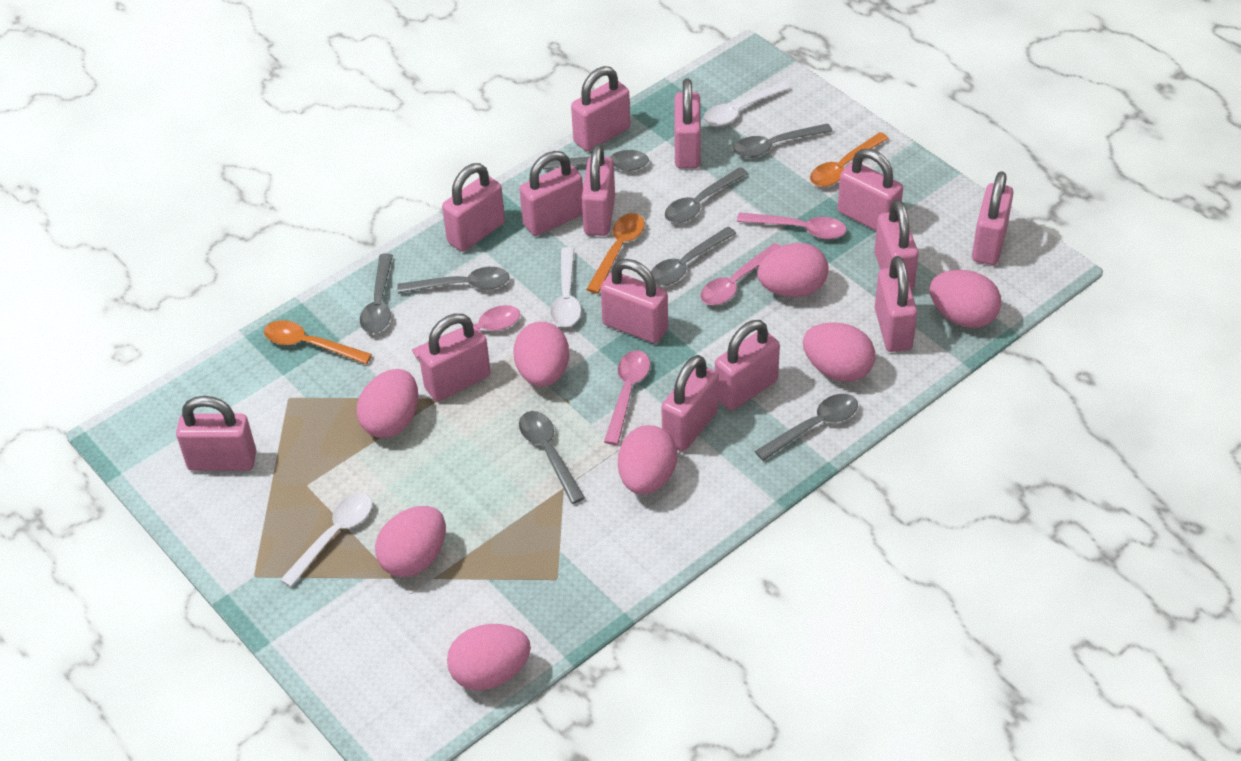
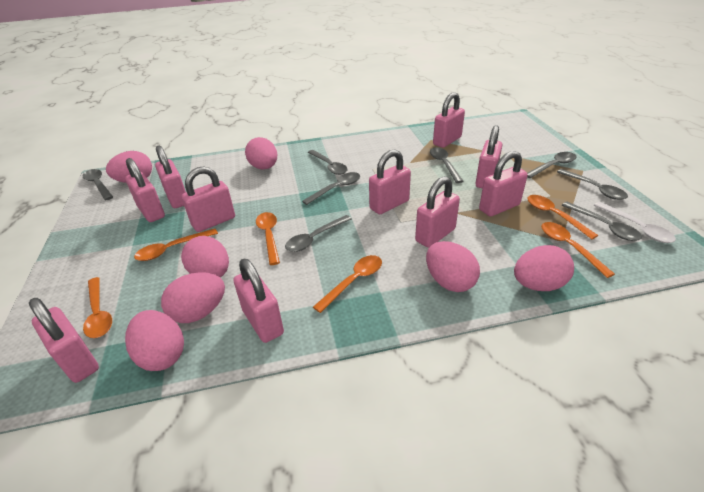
orange spoon: [264,320,372,364] [586,213,645,294] [810,132,889,187] = 3 -> [83,277,112,338] [134,229,218,261] [256,212,280,265] [313,255,382,313] [527,195,598,239] [541,222,615,278] = 6
pink egg: [357,369,418,438] [375,506,446,577] [447,624,531,691] [514,322,569,387] [618,425,677,494] [757,243,829,297] [803,322,875,382] [929,270,1001,328] = 8 -> [106,151,152,183] [125,310,184,371] [161,272,225,323] [181,236,229,277] [245,137,277,169] [426,241,480,292] [514,245,574,291] = 7
pink padlock: [176,396,256,471] [419,314,491,402] [442,163,505,252] [519,151,583,236] [571,66,630,151] [581,144,615,236] [601,259,668,343] [661,355,719,451] [674,79,701,169] [715,320,780,410] [838,149,903,231] [874,199,918,291] [875,256,917,352] [972,171,1014,265] = 14 -> [29,298,99,383] [125,158,165,222] [155,146,186,208] [182,166,235,232] [233,259,284,343] [369,149,411,214] [415,176,460,248] [433,92,465,148] [475,125,502,188] [479,151,528,217] = 10
pink spoon: [412,305,520,359] [604,351,650,445] [700,243,781,305] [737,212,846,239] = 4 -> none = 0
white spoon: [280,493,372,587] [550,247,581,327] [703,81,790,126] = 3 -> [594,202,676,243] = 1

